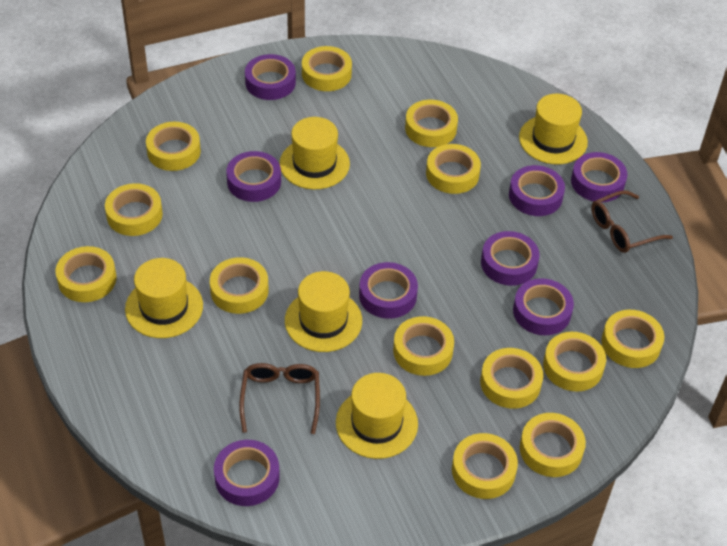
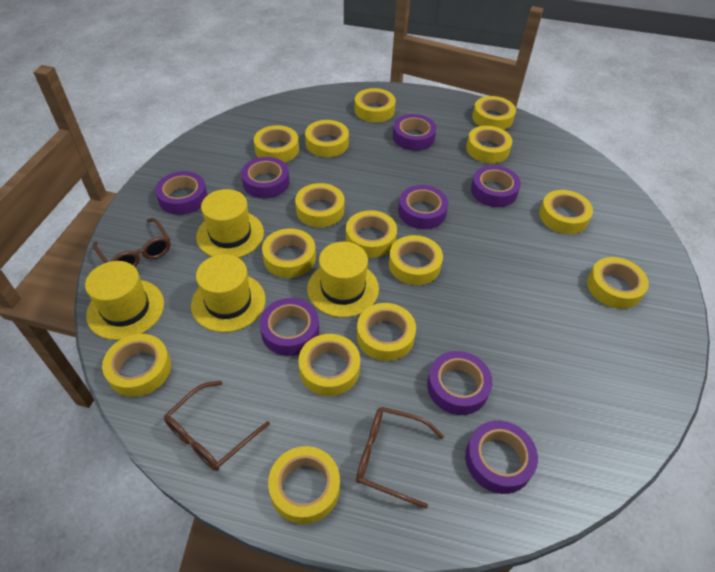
brown glasses: [239,363,320,434] [591,190,673,253] = 2 -> [93,218,171,267] [164,381,270,471] [356,407,444,509] = 3
yellow hat: [125,258,203,338] [280,117,350,190] [285,271,362,352] [336,373,418,459] [519,94,588,164] = 5 -> [85,261,164,340] [191,254,266,332] [196,189,264,258] [307,242,379,317] = 4
yellow tape: [56,246,117,302] [105,183,163,236] [146,122,201,171] [210,257,269,314] [302,46,352,91] [393,316,454,376] [405,100,458,147] [426,144,481,194] [452,433,518,499] [480,348,543,409] [520,413,586,477] [543,332,606,392] [601,310,664,368] = 13 -> [102,334,171,397] [254,125,299,163] [262,228,316,278] [268,446,340,524] [295,183,344,227] [298,334,360,396] [305,120,349,157] [346,210,397,258] [354,88,396,122] [357,303,416,361] [389,235,443,285] [466,126,512,163] [472,96,516,130] [539,190,593,234] [587,257,649,309] = 15

